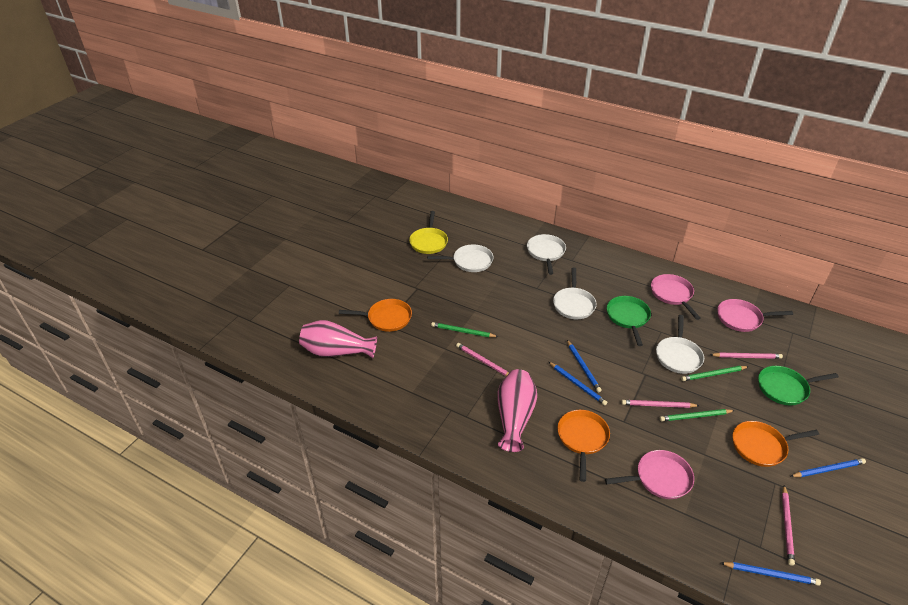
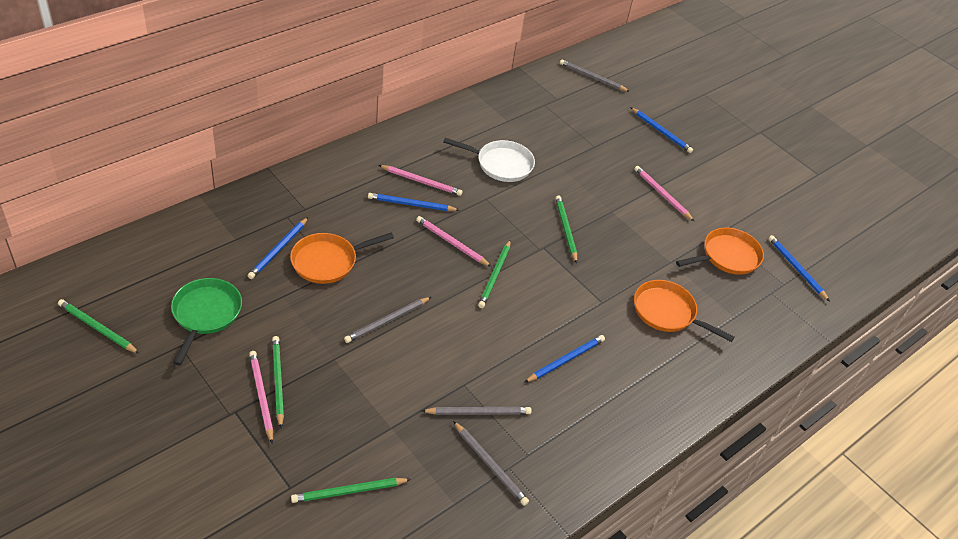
blue pencil: [549,362,607,405] [567,340,602,393] [721,562,821,586] [790,458,866,477] = 4 -> [248,217,308,279] [368,193,459,211] [524,335,605,383] [630,107,693,153] [769,235,830,301] = 5
green pan: [607,296,651,346] [758,366,839,405] = 2 -> [171,278,242,365] = 1
green pencil: [431,322,498,337] [660,409,735,421] [681,366,749,381] = 3 -> [58,299,140,354] [272,336,284,428] [291,478,411,503] [478,240,511,308] [555,195,577,263] = 5
grey pencil: none = 0 -> [344,297,431,343] [422,407,532,415] [453,421,529,506] [560,59,630,92] = 4
pink pan: [605,450,694,499] [651,274,700,320] [717,299,793,332] = 3 -> none = 0
pink vase: [299,320,377,358] [497,369,537,452] = 2 -> none = 0
white pan: [427,244,494,272] [527,234,566,275] [553,267,597,319] [656,315,704,374] = 4 -> [443,138,535,182] = 1
yellow pan: [409,211,448,254] = 1 -> none = 0

